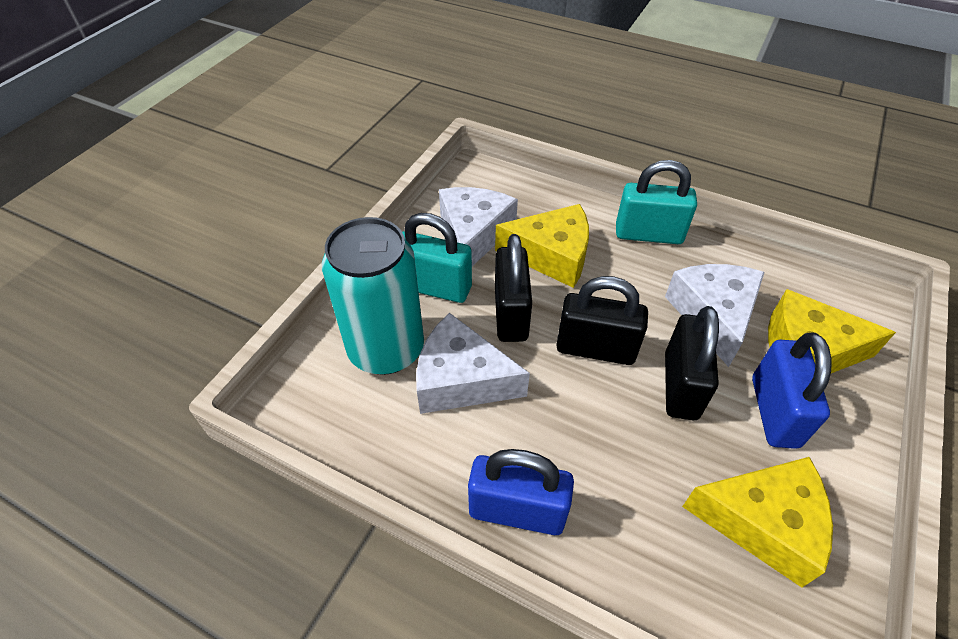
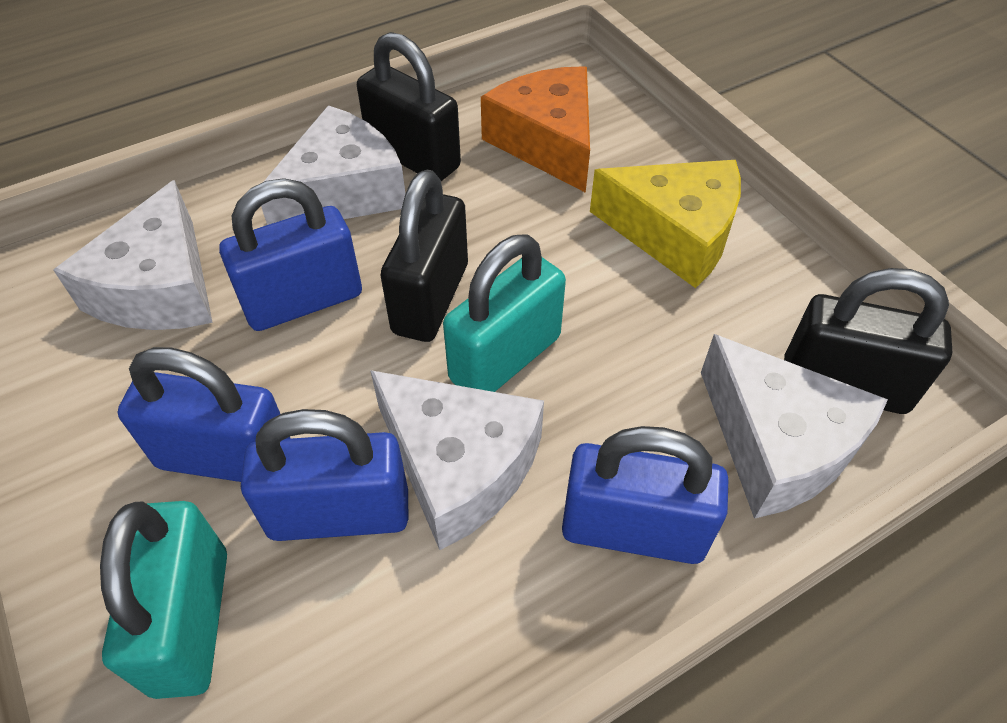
blue padlock: [468,449,574,535] [752,333,832,449] = 2 -> [118,347,291,482] [219,179,362,331] [241,409,408,541] [562,426,728,564] = 4
orange cheese: none = 0 -> [481,66,590,193] = 1
turquoise can: [322,217,424,375] = 1 -> none = 0
white cheese: [416,313,530,414] [439,187,518,266] [665,264,765,367] = 3 -> [54,180,213,330] [261,105,405,225] [370,370,544,550] [701,334,888,519] = 4
yellow cheese: [495,204,589,288] [682,457,833,588] [768,289,896,373] = 3 -> [590,160,741,288] = 1

